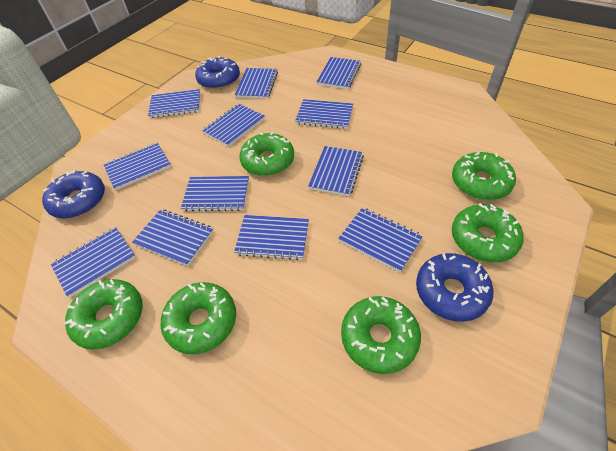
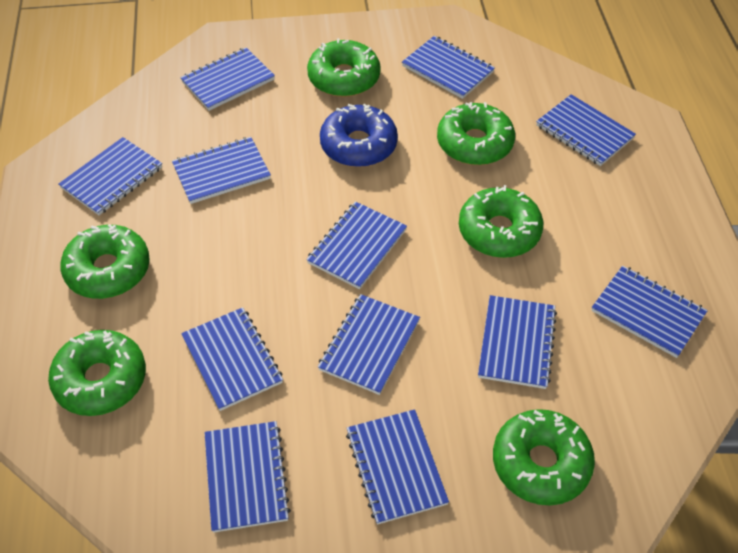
blue donut: [42,170,105,219] [195,56,240,90] [416,253,494,322] = 3 -> [320,104,398,167] = 1

